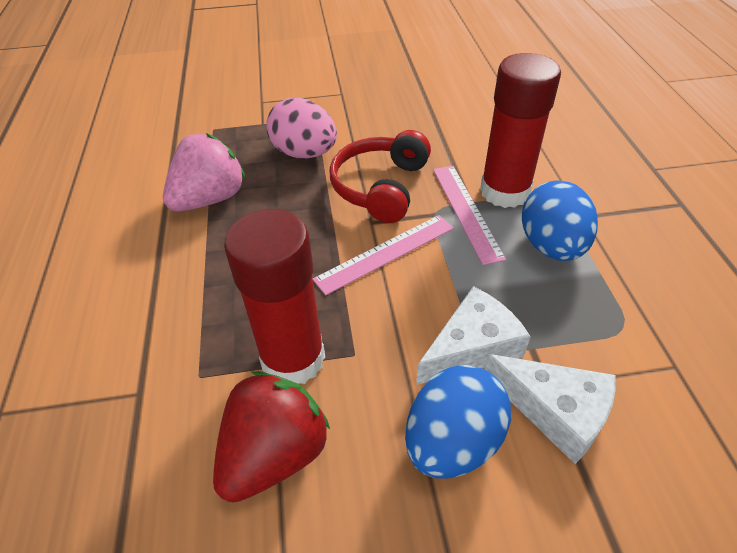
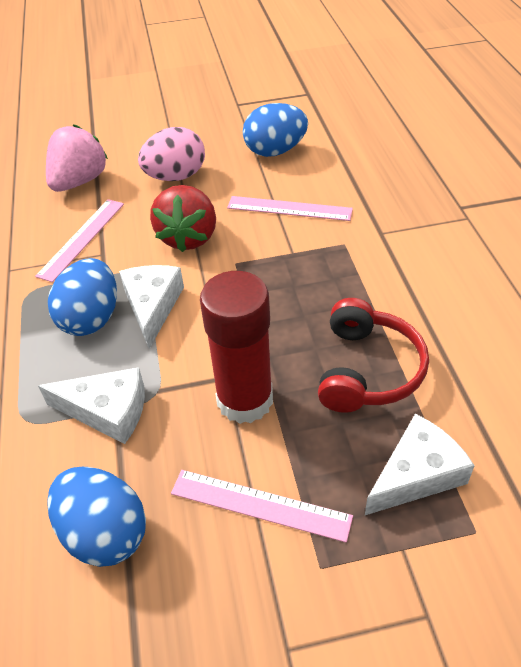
blue egg: [405,365,511,479] [522,180,598,261] = 2 -> [47,467,146,567] [48,258,117,336] [243,103,308,157] = 3
pink ruler: [313,215,454,295] [433,166,506,265] = 2 -> [35,199,124,282] [171,470,353,543] [227,196,353,221] = 3
red glue stick: [224,209,325,384] [480,53,561,208] = 2 -> [200,271,273,424] = 1
white cheese: [416,286,531,385] [485,354,616,464] = 2 -> [38,367,145,444] [119,265,184,349] [365,414,475,515] = 3

